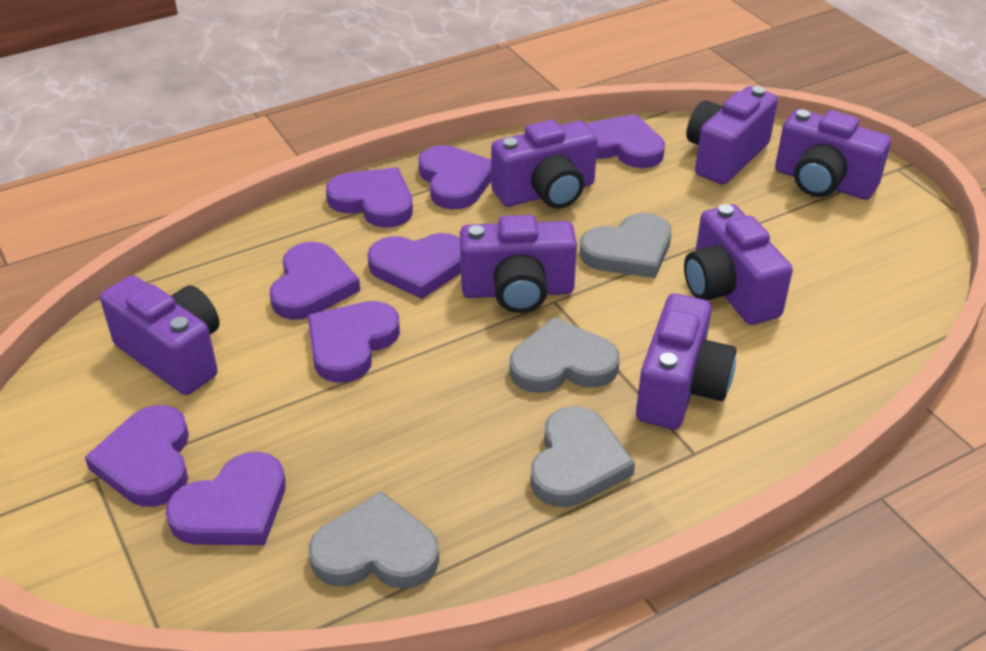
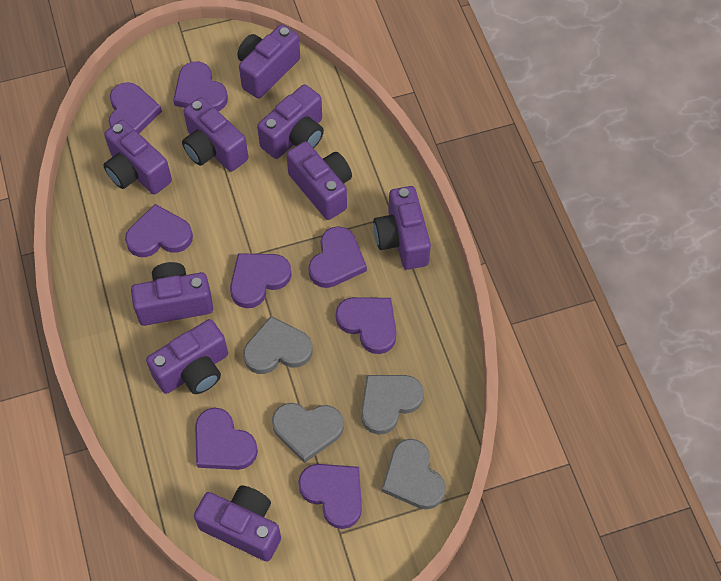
purple camera: [100,276,220,395] [460,215,577,313] [491,120,597,209] [636,293,736,430] [684,204,793,325] [686,86,778,185] [775,109,891,200] = 7 -> [103,120,172,195] [131,262,213,326] [146,319,228,394] [182,97,248,172] [194,485,281,562] [237,24,300,99] [257,84,324,159] [286,141,352,220] [373,186,431,270] = 9

